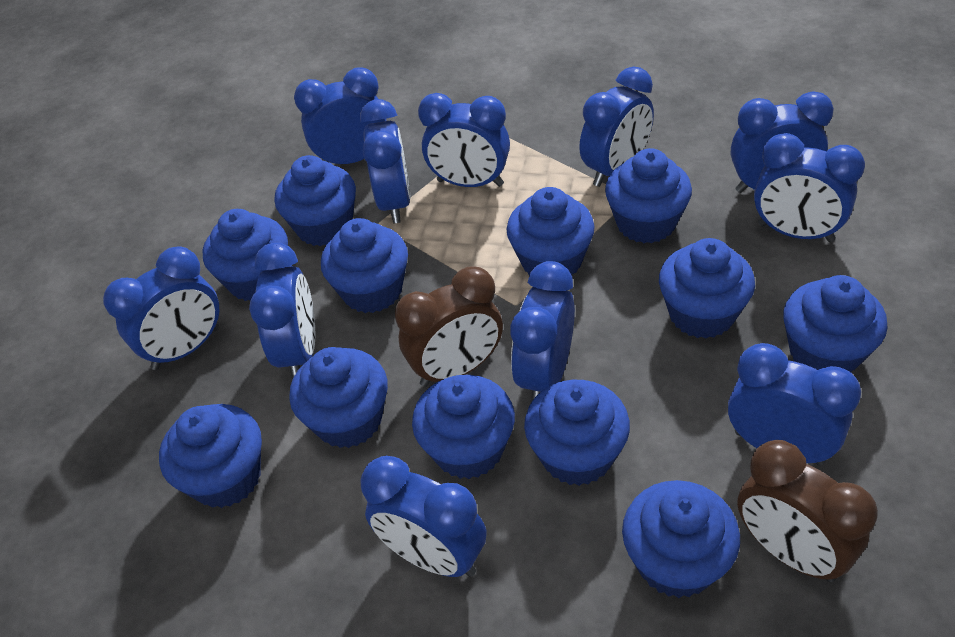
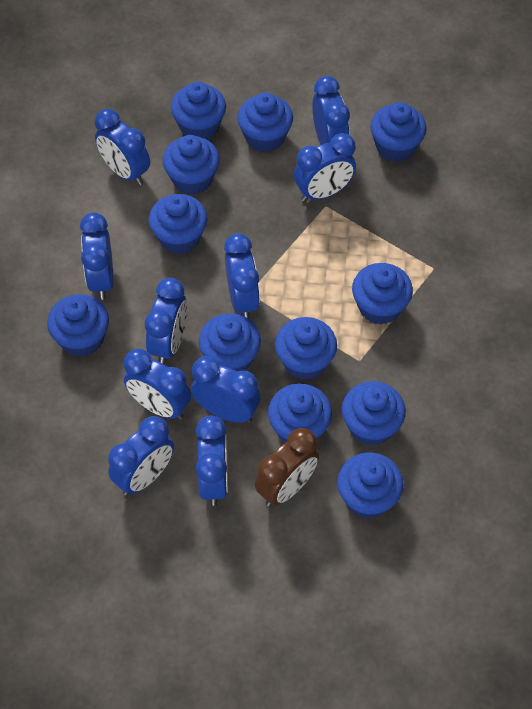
blue clock: [103,246,219,370] [249,243,315,379] [294,67,386,164] [360,99,411,223] [360,456,486,577] [418,93,510,187] [510,261,575,402] [579,67,654,187] [728,343,861,466] [731,91,834,193] [754,133,865,242] = 11 -> [80,212,114,300] [95,109,150,185] [108,416,174,496] [124,349,191,420] [145,278,187,365] [191,356,260,423] [196,416,228,506] [224,233,260,319] [294,133,356,202] [312,76,350,145] = 10
brown clock: [395,266,503,387] [737,440,878,582] = 2 -> [255,428,319,507] = 1

